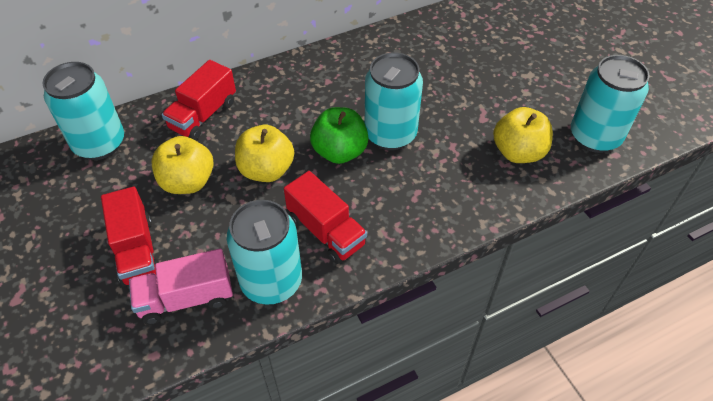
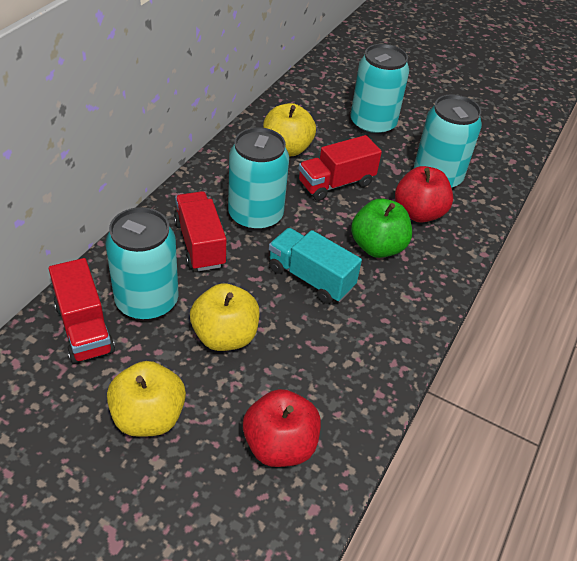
pink truck: [129,249,233,325] = 1 -> none = 0
red apple: none = 0 -> [243,389,321,467] [395,166,453,222] = 2
turquoise truck: none = 0 -> [269,228,362,304] = 1

